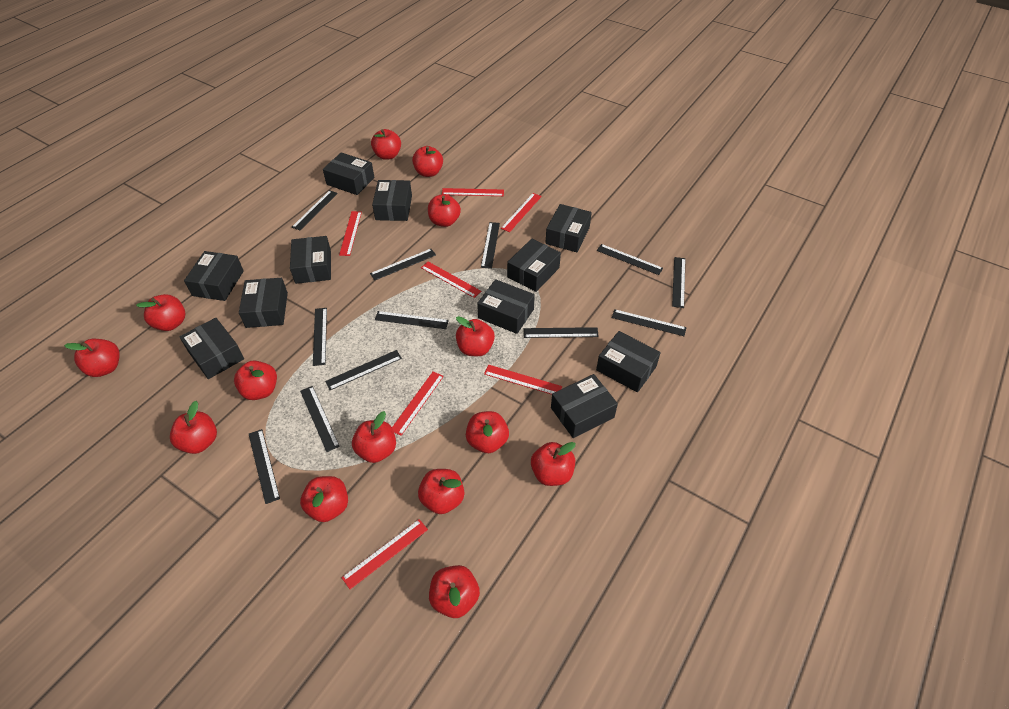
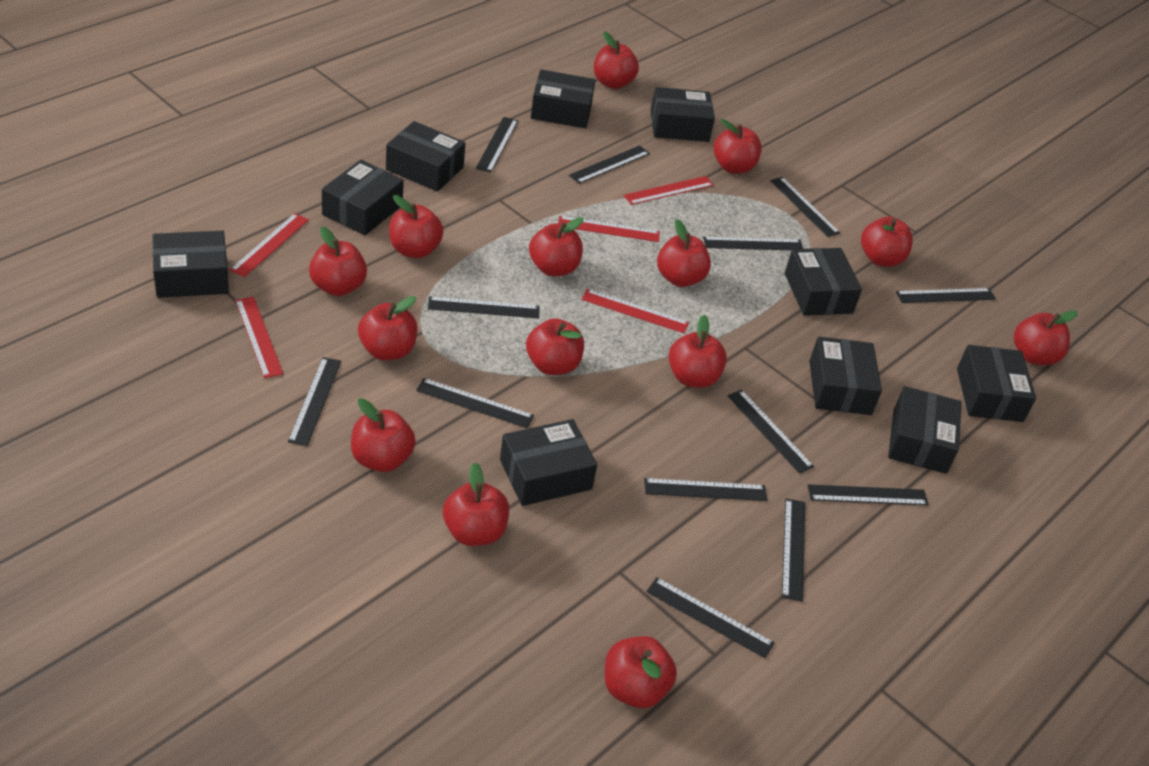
black box: [179,318,244,379] [184,251,244,301] [239,278,288,328] [290,236,331,284] [323,153,375,195] [372,180,412,221] [477,279,535,334] [507,239,561,292] [545,204,592,252] [551,374,618,438] [596,331,661,392] = 11 -> [152,231,229,298] [322,160,404,236] [386,121,466,192] [500,419,597,506] [531,70,595,128] [650,87,715,142] [785,248,862,316] [809,337,882,415] [888,386,962,474] [957,345,1036,422] = 10
black ruler: [249,429,280,504] [292,190,338,230] [300,386,340,452] [313,308,327,366] [325,350,402,390] [370,249,436,280] [375,311,449,329] [481,222,500,269] [524,327,599,338] [597,244,663,275] [612,309,687,336] [672,257,686,308] = 12 -> [288,357,341,446] [416,378,534,428] [428,296,539,319] [476,117,518,173] [569,146,650,184] [644,478,767,501] [647,577,775,658] [703,237,803,250] [727,390,814,474] [770,177,840,237] [782,498,805,602] [807,484,928,506] [896,288,996,303] = 13
red ruler: [339,211,362,256] [341,519,428,589] [392,372,444,436] [421,262,481,298] [442,188,504,196] [484,365,562,395] [501,193,542,232] = 7 -> [230,213,309,277] [235,297,283,378] [558,216,660,242] [581,289,689,333] [623,176,714,205] = 5

